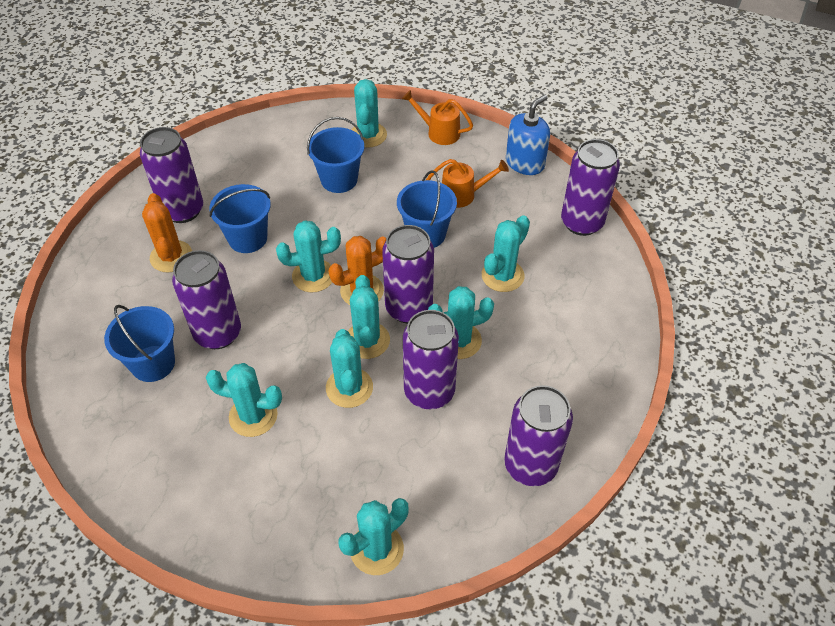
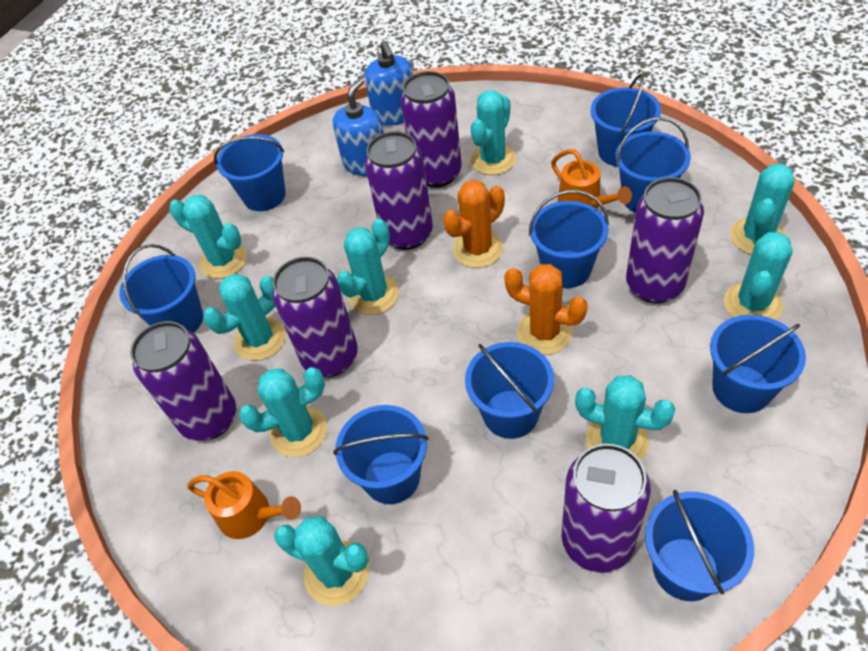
blue bucket: [104,305,175,382] [209,184,271,253] [307,117,364,193] [397,170,457,248] = 4 -> [119,244,203,333] [214,134,286,211] [333,405,428,504] [465,342,554,439] [529,190,609,288] [591,74,661,167] [615,117,691,213] [645,490,754,601] [710,315,806,413] = 9
blue soap dispenser: [506,95,550,175] = 1 -> [332,77,384,176] [365,41,413,126] = 2
turquoise cactus: [206,363,282,437] [276,220,341,292] [326,329,373,408] [339,498,408,575] [348,275,390,359] [351,79,387,148] [428,286,494,359] [482,215,530,292] = 8 -> [169,195,247,279] [203,274,286,361] [239,367,327,457] [274,516,369,606] [337,219,399,315] [470,90,516,175] [575,375,675,461] [724,232,793,320] [730,164,795,255] = 9

